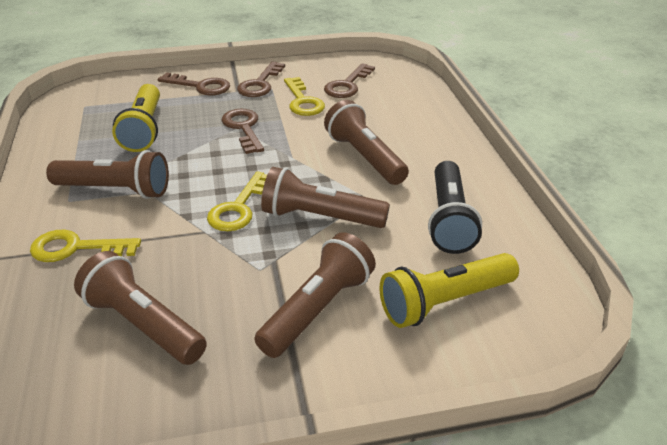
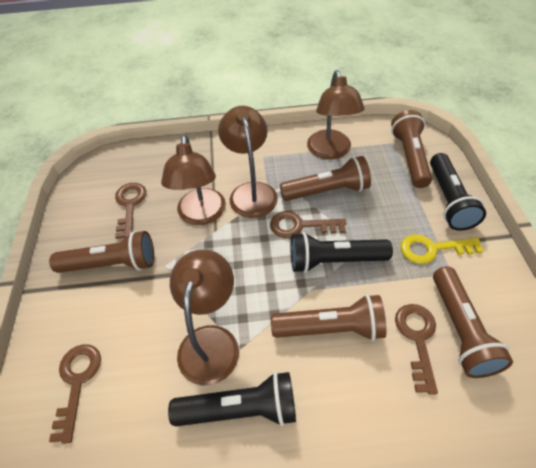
black flashlight: [428,161,482,254] = 1 -> [168,372,296,427] [291,232,393,273] [430,153,486,231] = 3
brown lamp: none = 0 -> [161,135,226,225] [170,249,239,385] [218,106,278,218] [307,70,365,160] = 4
yellow flashlight: [112,84,160,152] [379,253,519,328] = 2 -> none = 0
yellow key: [30,230,141,262] [207,171,267,231] [284,77,325,116] = 3 -> [401,234,483,264] = 1

